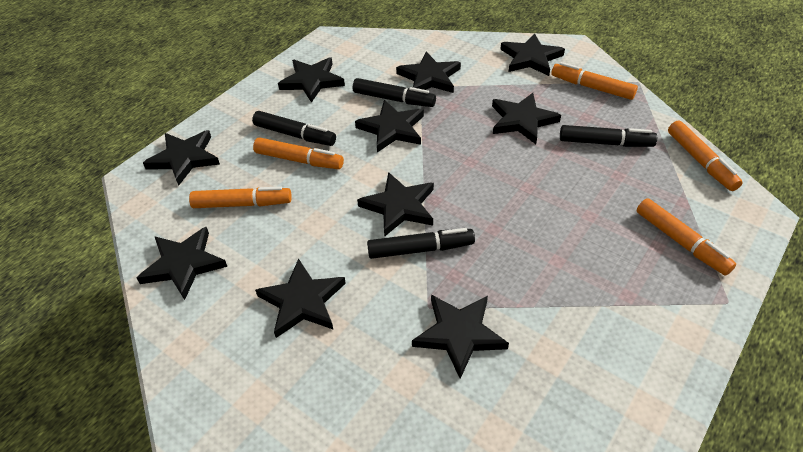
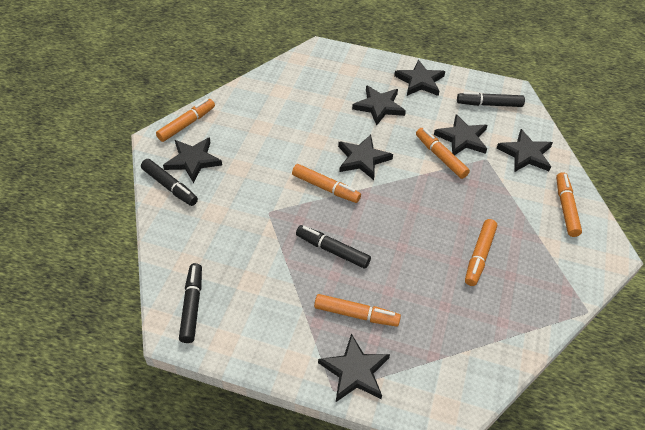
black star: [137,227,228,300] [143,130,220,186] [255,259,346,338] [278,57,345,103] [355,100,424,152] [357,172,434,237] [396,52,461,93] [412,295,509,379] [492,93,561,144] [500,33,565,76] = 10 -> [163,137,222,183] [318,334,390,402] [338,135,393,180] [352,85,406,126] [394,60,445,96] [434,114,488,155] [497,129,553,172] = 7
orange marker: [189,186,292,208] [253,137,344,169] [551,62,638,100] [637,198,736,276] [668,121,743,191] = 5 -> [156,99,215,142] [292,164,361,203] [314,294,401,327] [416,128,470,179] [465,219,497,286] [556,172,582,237] = 6

